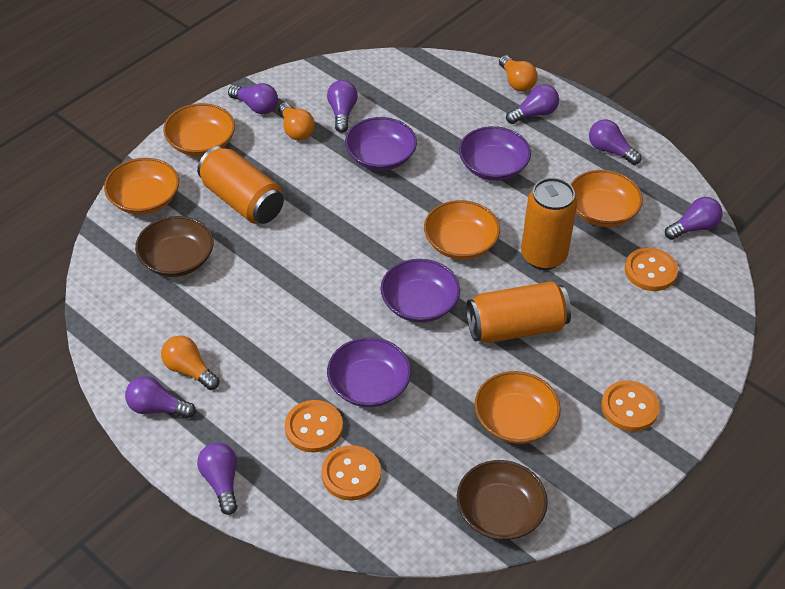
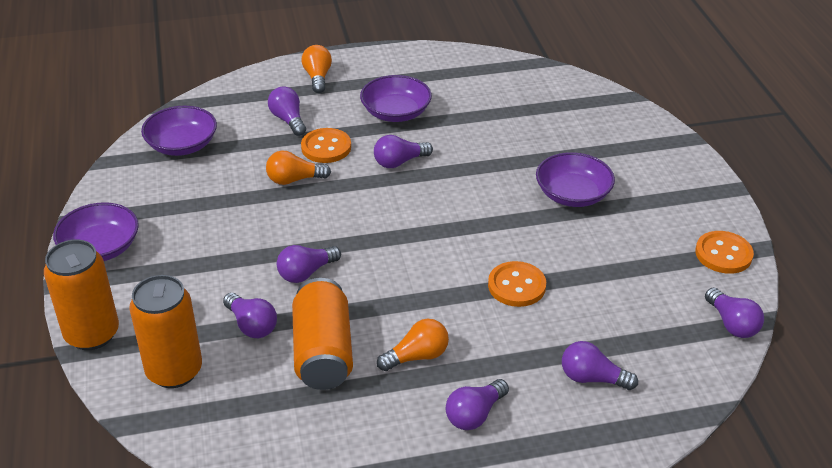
brown bowl: [135,216,213,277] [457,460,548,540] = 2 -> none = 0
orange bowl: [104,158,179,215] [163,103,235,156] [424,200,500,260] [475,371,561,444] [570,170,643,227] = 5 -> none = 0
orange button: [285,400,343,452] [321,445,381,501] [601,380,660,431] [625,247,678,291] = 4 -> [301,128,351,163] [488,261,546,307] [695,231,754,274] = 3

